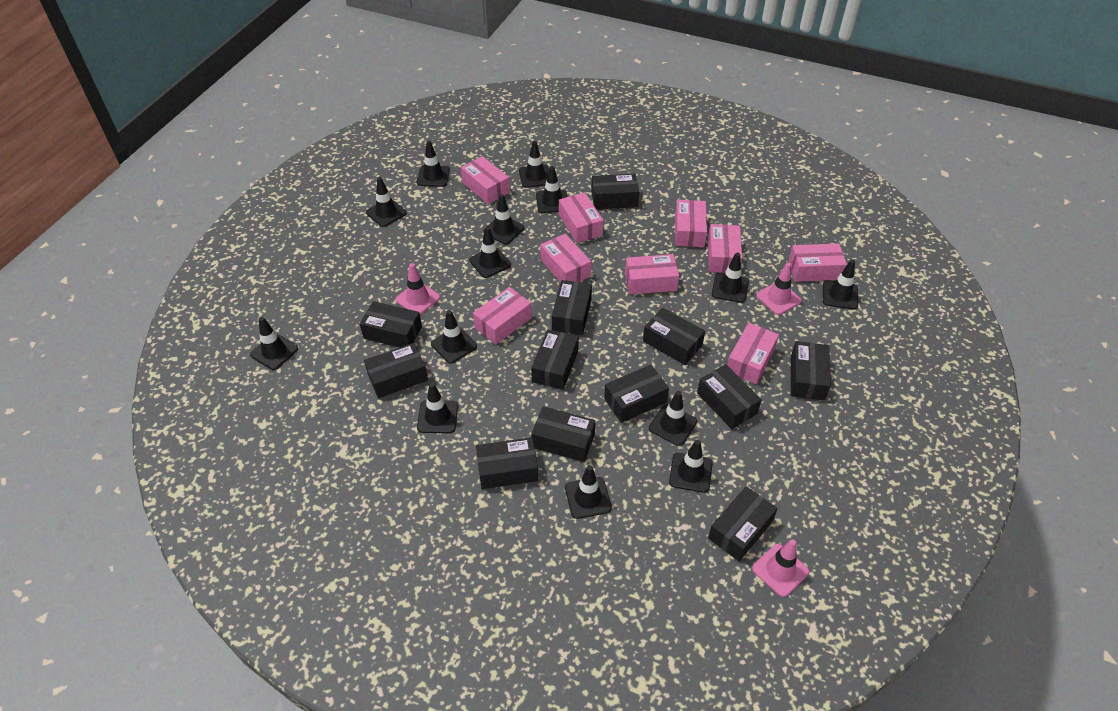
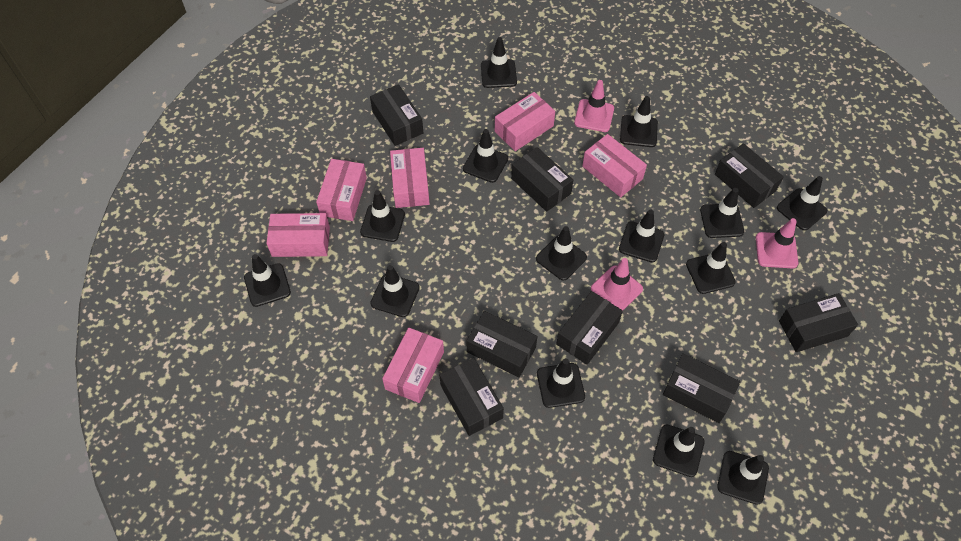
black box: [360,301,422,348] [364,343,428,398] [476,437,538,489] [531,329,579,390] [531,406,596,462] [552,280,592,335] [591,174,639,209] [604,365,669,423] [643,308,705,365] [697,364,762,429] [708,486,778,561] [791,341,831,401] = 12 -> [370,84,423,146] [440,358,504,436] [466,311,537,378] [511,147,573,212] [556,291,623,365] [663,353,740,423] [715,143,784,208] [779,293,858,352] = 8
pink box: [461,156,510,204] [473,287,532,344] [540,234,591,282] [559,192,604,243] [625,254,679,294] [675,200,707,247] [708,224,742,273] [727,323,779,384] [788,243,847,282] = 9 -> [266,213,330,257] [316,159,367,221] [382,328,444,403] [390,148,430,208] [495,92,555,151] [582,134,647,197] = 6

